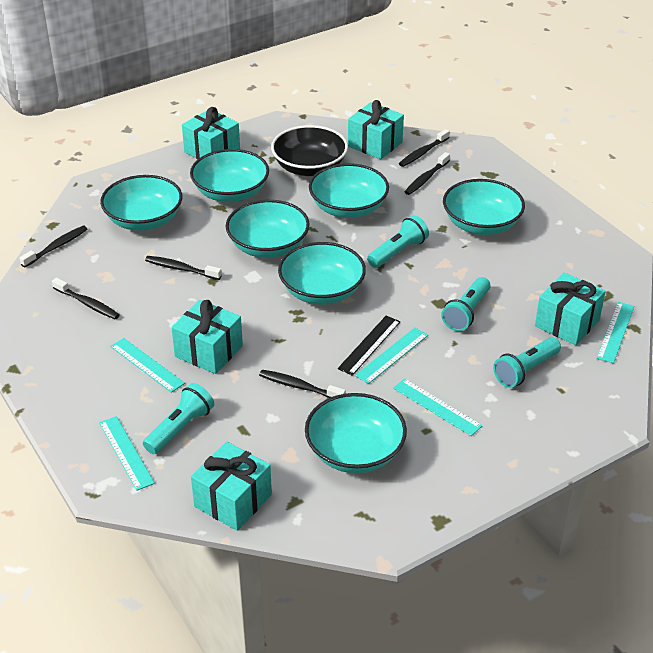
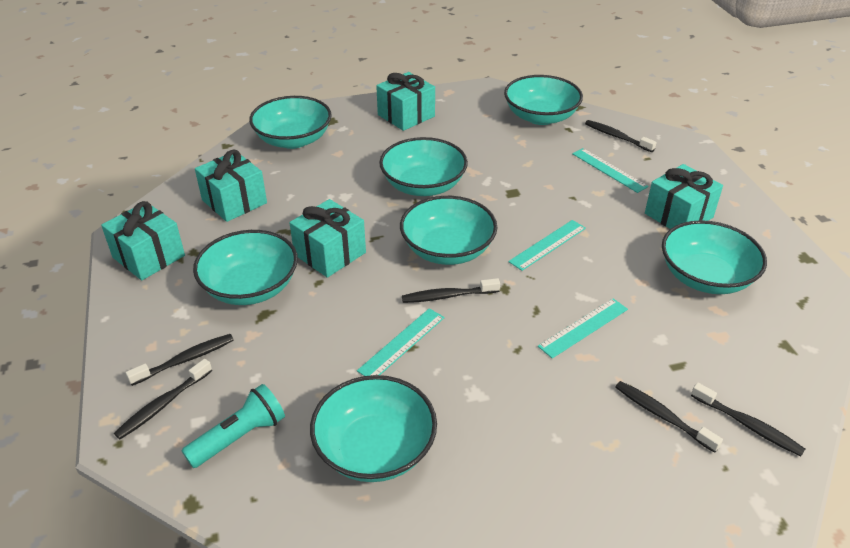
black bowl: [271,125,348,176] = 1 -> none = 0
black ruler: [338,316,400,376] = 1 -> none = 0
turquoise flashlight: [143,383,214,454] [367,215,429,268] [441,277,491,331] [493,337,561,388] = 4 -> [182,384,285,468] = 1
turquoise ruler: [99,416,155,491] [110,338,185,393] [355,328,428,384] [393,378,483,436] [596,302,634,363] = 5 -> [357,308,445,376] [508,220,586,271] [538,298,628,358] [572,148,648,193] = 4

